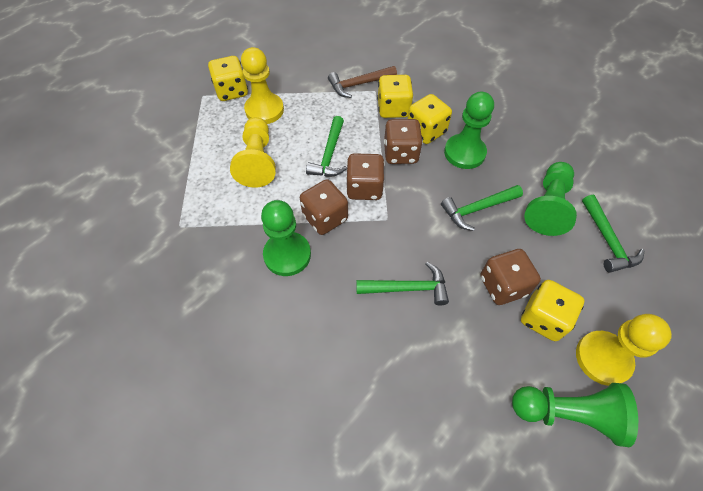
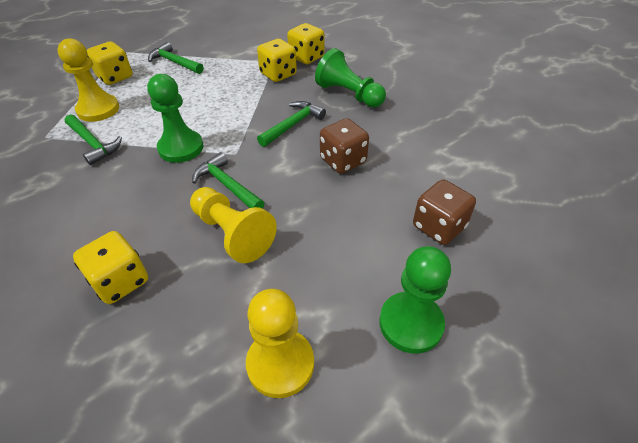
brown dice: [300,179,348,235] [346,153,385,200] [384,119,423,164] [480,249,541,305] = 4 -> [320,118,369,174] [413,179,476,245] = 2
brown hammer: [328,66,397,98] = 1 -> none = 0
green pawn: [261,200,311,276] [444,92,494,169] [512,383,638,447] [524,162,577,236] = 4 -> [147,74,203,163] [315,48,386,107] [379,246,451,354] = 3

